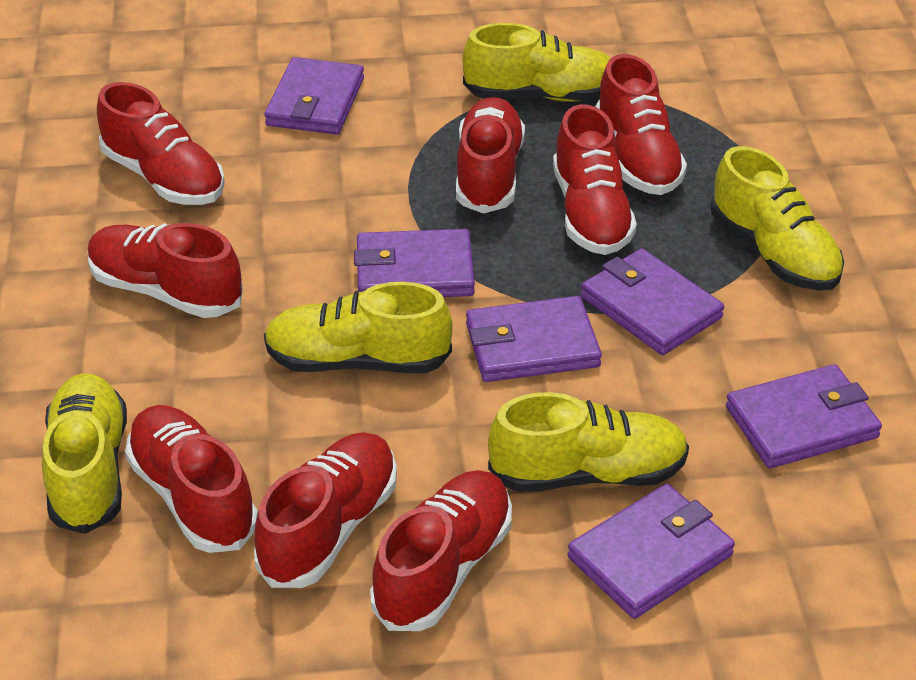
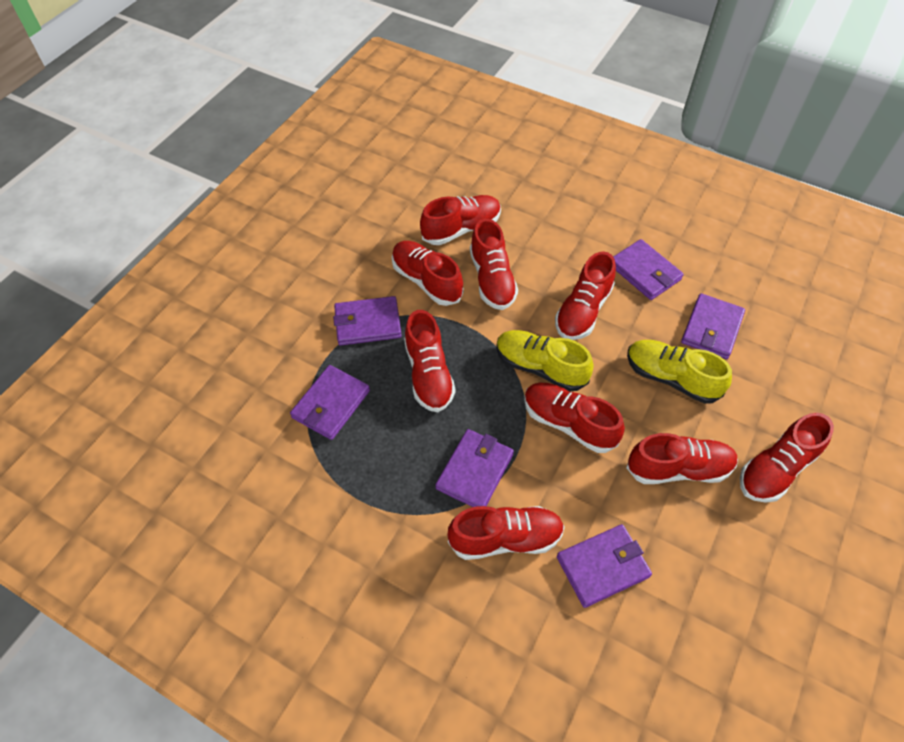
red shoe: [88,223,243,318] [97,82,225,205] [125,405,258,553] [254,432,397,588] [370,470,512,631] [456,97,525,214] [553,104,637,255] [595,54,687,195] = 8 -> [392,241,464,306] [404,310,456,412] [420,195,501,245] [447,506,565,560] [470,219,518,310] [524,383,625,453] [555,251,616,340] [627,433,738,484] [740,413,834,503] = 9
yellow shoe: [42,373,127,534] [264,282,453,373] [462,23,611,102] [488,392,689,492] [710,146,844,291] = 5 -> [496,330,594,391] [627,340,732,404] = 2

